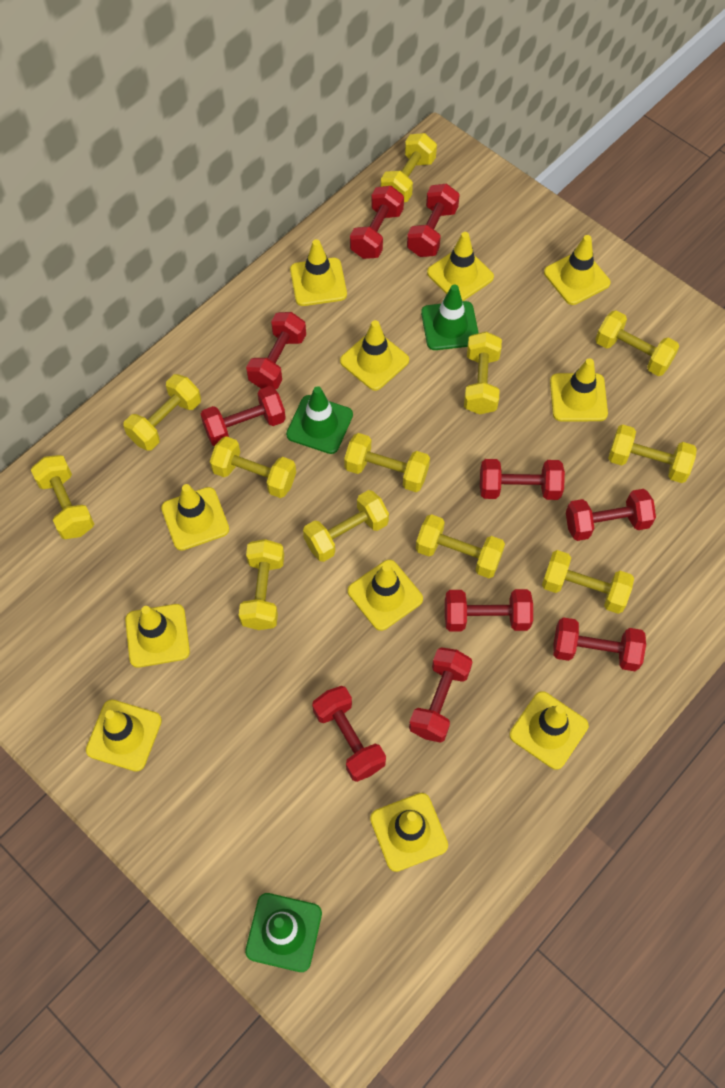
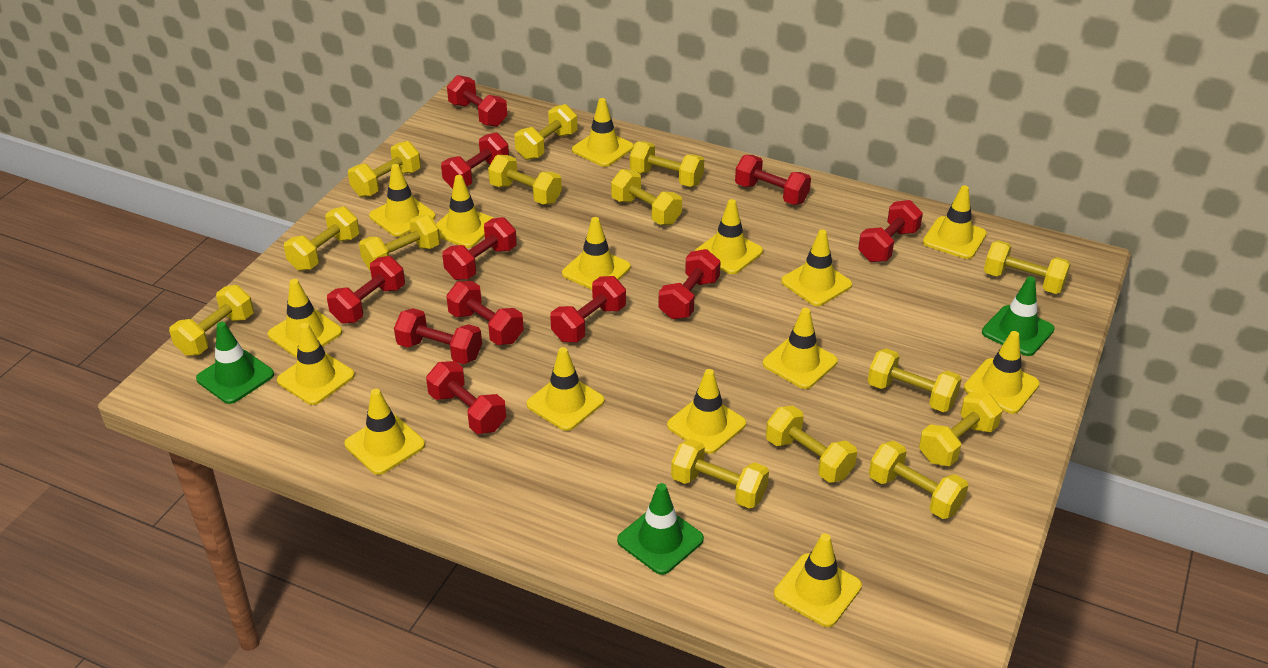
red dumbbell: [201,386,286,446] [246,312,306,389] [312,686,386,782] [350,186,404,259] [407,184,460,257] [409,647,473,743] [445,589,533,631] [480,459,565,500] [553,617,646,671] [566,489,656,541] = 10 -> [327,256,405,324] [394,308,482,364] [426,361,506,434] [441,133,509,189] [442,217,517,280] [446,281,524,345] [447,75,507,127] [550,276,626,342] [658,249,721,319] [735,155,811,205] [858,200,923,262] = 11
yellow dumbbell: [31,455,94,539] [123,374,201,451] [210,436,296,498] [238,539,284,630] [303,490,389,562] [344,433,430,492] [381,133,437,202] [416,514,505,578] [464,332,502,414] [542,550,634,614] [595,310,679,376] [608,424,697,483] = 12 -> [169,285,254,356] [284,206,359,271] [348,141,421,197] [359,215,440,270] [488,155,562,204] [514,104,578,160] [611,169,682,225] [630,141,704,187] [671,439,769,509] [766,406,857,483] [868,348,962,412] [869,441,969,519] [919,392,1002,466] [984,240,1071,294] = 14
yellow traffic cone: [86,699,162,772] [125,604,190,668] [161,484,229,551] [290,239,347,306] [340,320,409,391] [348,560,423,631] [370,793,448,872] [427,232,494,301] [510,691,589,770] [544,235,610,305] [550,358,608,422] = 11 -> [268,279,342,358] [277,323,355,405] [344,389,425,475] [369,164,436,237] [436,175,494,248] [526,347,604,431] [562,217,631,290] [572,98,634,167] [667,369,746,454] [695,199,763,274] [763,308,838,389] [774,533,862,627] [781,229,852,306] [923,185,987,259] [964,331,1040,414] = 15

